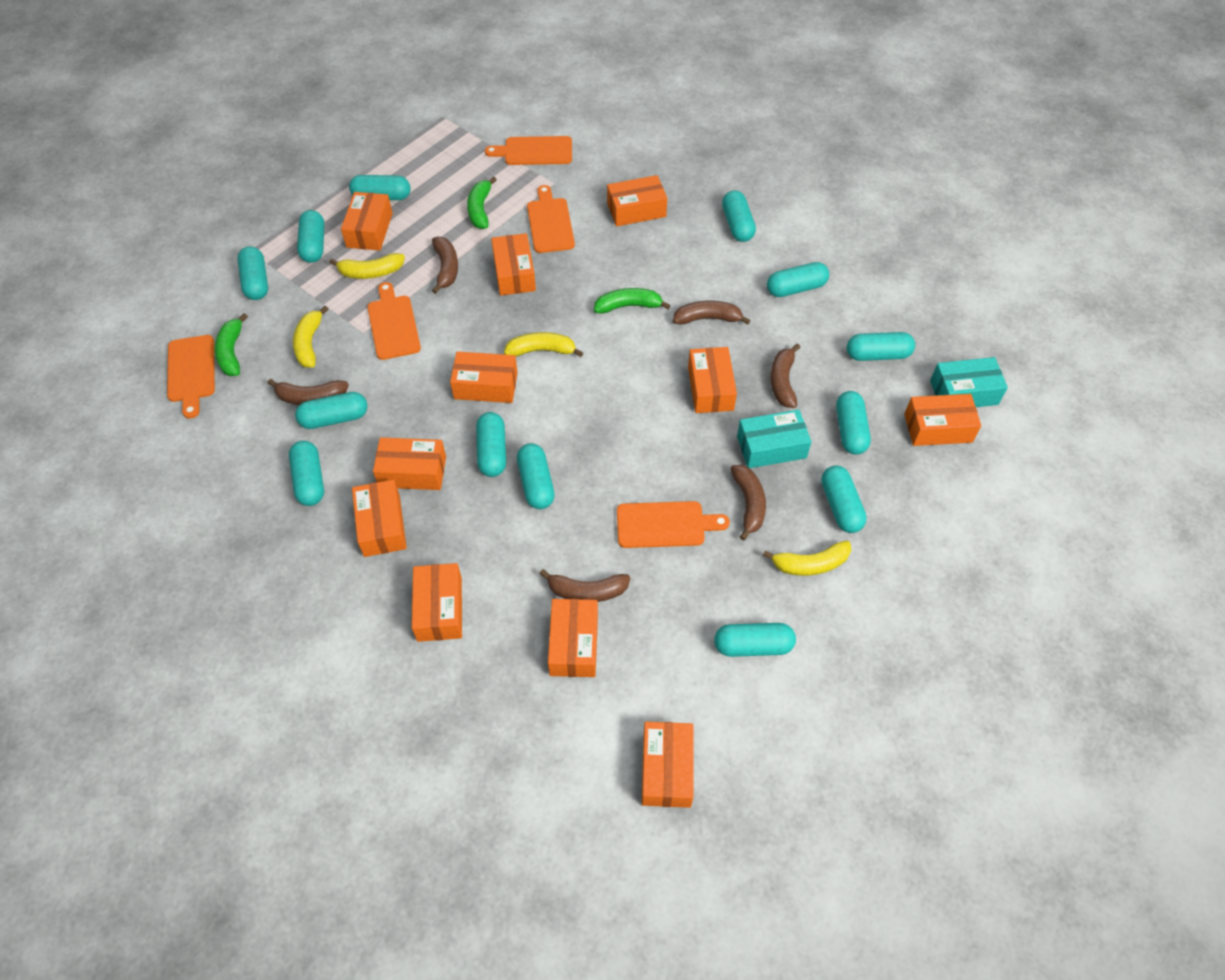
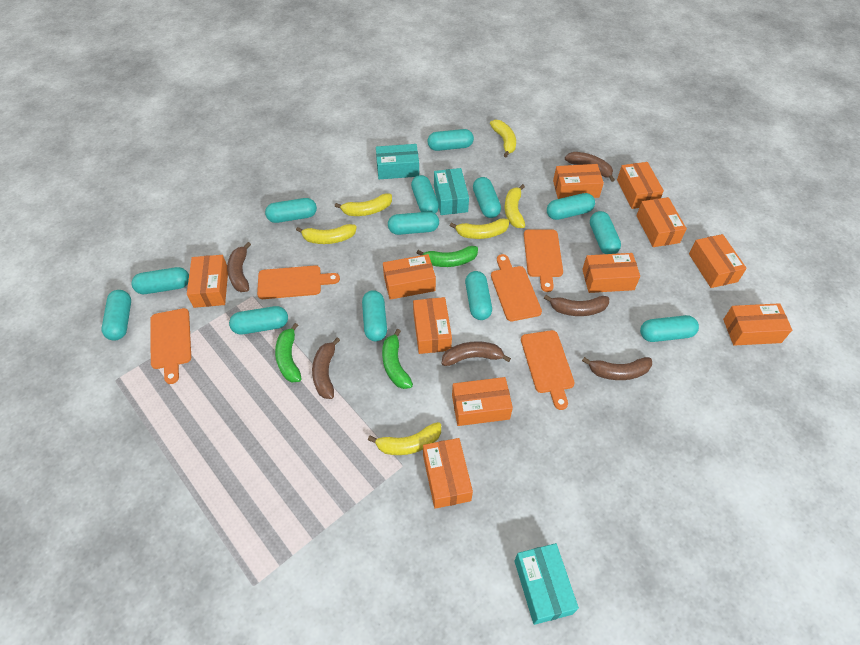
turquoise box: [737,410,811,468] [930,357,1008,407] = 2 -> [376,144,419,179] [434,168,469,215] [514,543,579,625] = 3
yellow banana: [293,306,329,368] [330,253,405,279] [504,332,583,357] [763,541,851,576] = 4 -> [296,224,357,244] [335,194,392,216] [368,422,441,455] [450,218,509,239] [490,120,516,157] [505,184,525,228] = 6

